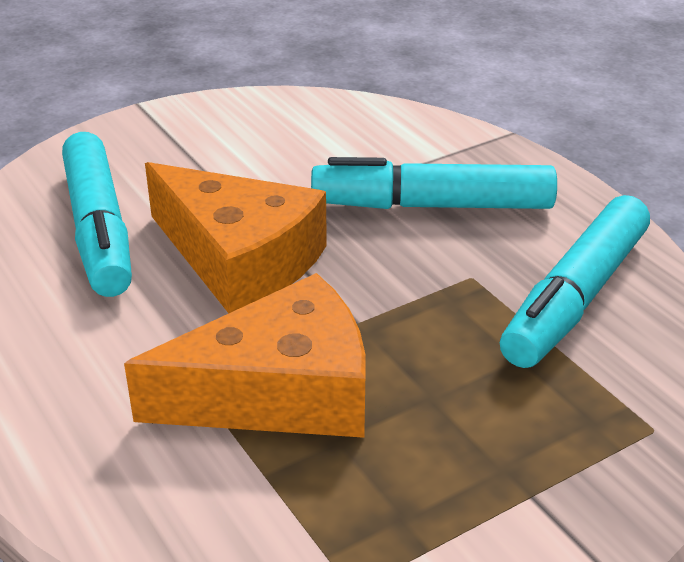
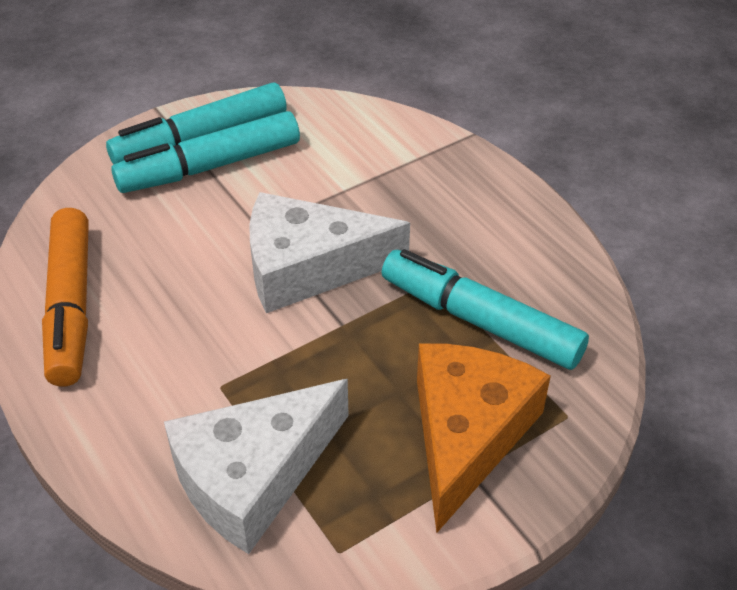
orange cheese: [124,273,365,438] [145,162,327,313] = 2 -> [417,343,551,533] = 1
orange marker: none = 0 -> [42,208,89,386] = 1
white cheese: none = 0 -> [164,379,349,554] [249,192,410,313] = 2

